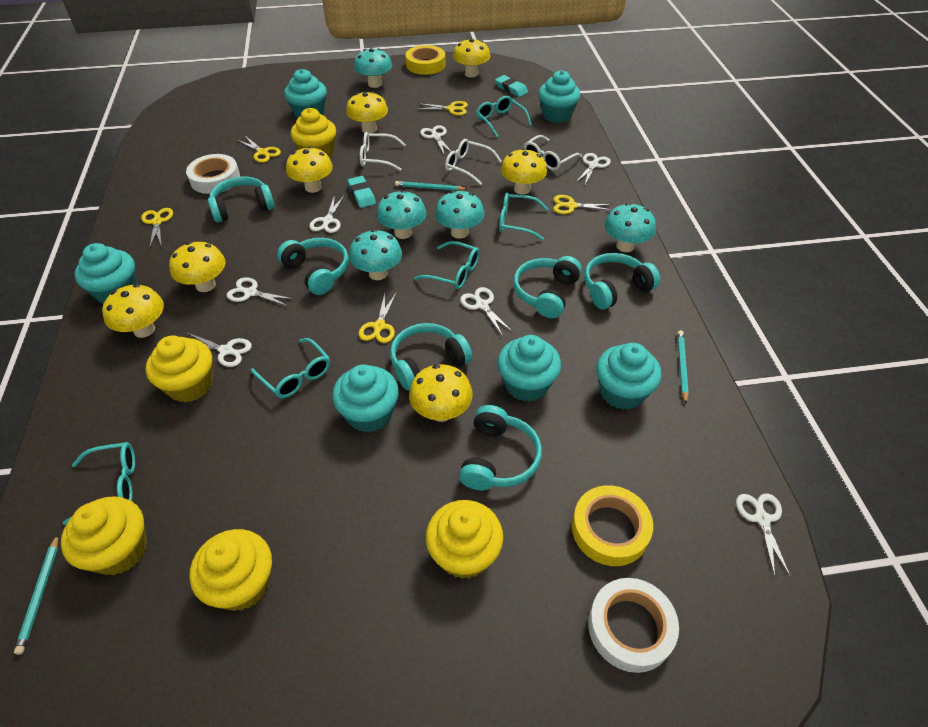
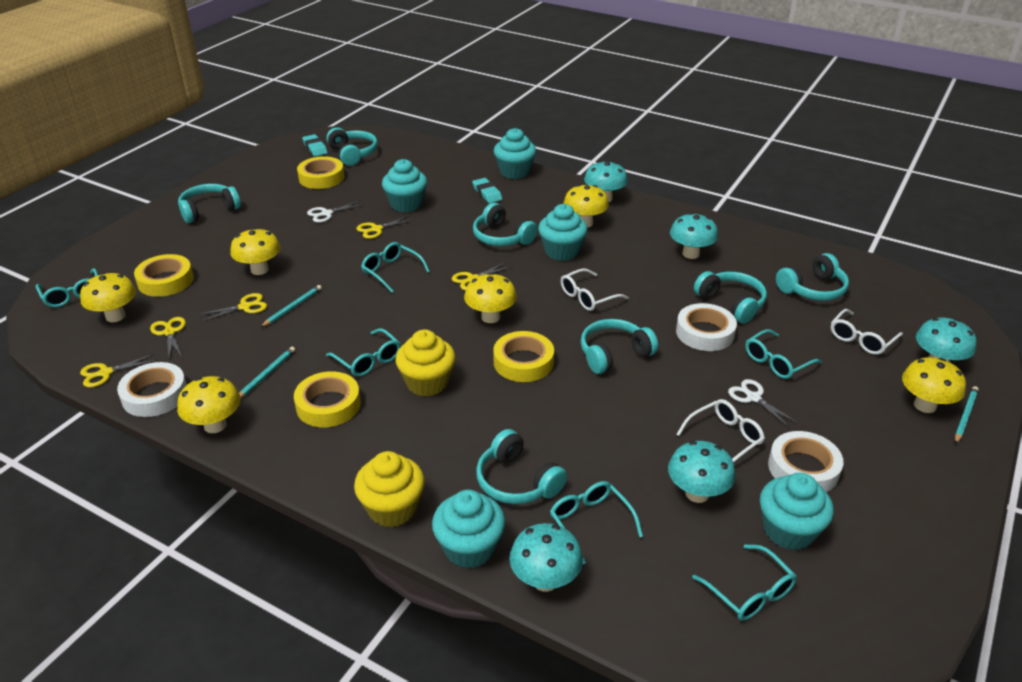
turquoise cupcake: [74,243,137,304] [284,69,327,119] [332,364,399,433] [497,335,561,402] [538,70,581,123] [596,343,661,410] = 6 -> [382,159,427,212] [432,490,505,568] [494,128,536,179] [538,204,588,261] [760,473,834,550] = 5
turquoise glasses: [63,442,135,525] [251,338,330,398] [414,241,480,289] [476,96,532,137] [499,193,548,240] = 5 -> [36,268,98,307] [326,328,401,376] [361,242,430,293] [550,481,643,564] [692,544,797,621] [745,329,822,379] = 6
turquoise headphones: [208,177,274,222] [277,238,349,295] [390,323,472,390] [459,405,542,490] [513,256,582,318] [584,253,660,309] = 6 -> [178,184,241,223] [326,127,378,166] [473,203,538,246] [476,429,567,504] [581,319,658,374] [694,271,767,323] [776,253,849,301] = 7
white scissors: [188,333,252,367] [227,277,294,307] [309,195,345,233] [420,125,452,154] [460,287,513,336] [575,153,611,185] [736,494,791,578] = 7 -> [307,201,364,223] [728,379,798,427] = 2
white tape: [186,154,240,194] [588,578,679,673] = 2 -> [117,362,187,417] [676,303,737,351] [768,431,844,492] = 3
yellow cupcake: [61,496,147,575] [146,336,213,403] [189,529,272,611] [291,108,336,158] [426,500,503,579] = 5 -> [354,451,425,527] [396,330,455,396] = 2
yellow mushroom: [102,284,164,338] [169,242,225,292] [286,146,333,193] [346,91,388,134] [409,364,473,422] [453,38,490,78] [501,148,547,195] = 7 -> [80,273,136,322] [177,376,240,433] [230,228,281,275] [464,273,517,323] [563,185,609,228] [902,357,966,413] = 6
yellow tape: [405,45,446,75] [572,485,653,566] = 2 -> [134,254,194,297] [294,371,361,427] [297,156,344,189] [493,331,554,382] = 4

